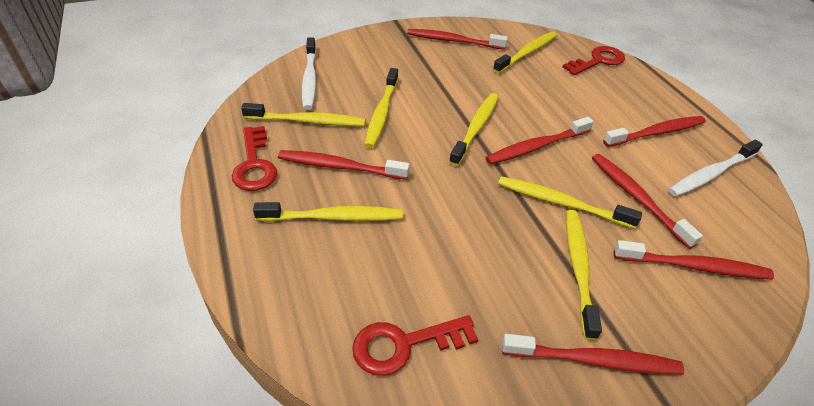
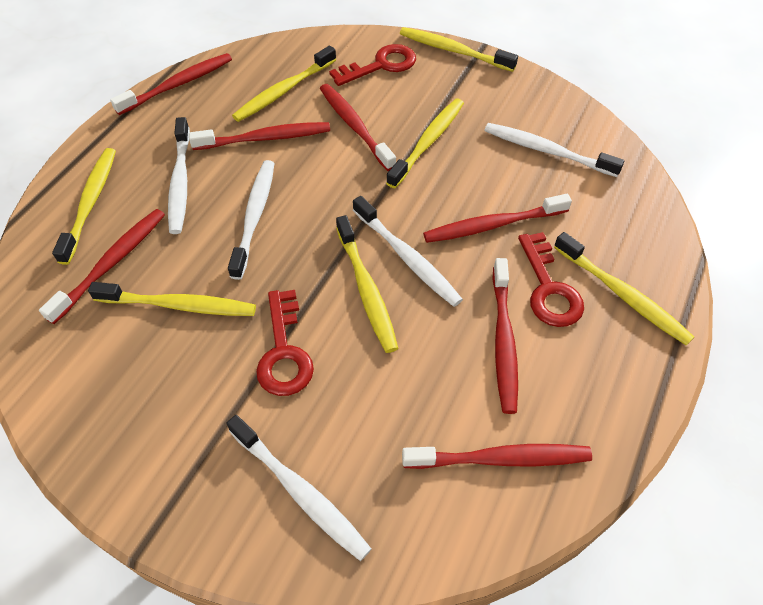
white toothbrush: [302,37,316,110] [668,140,763,197] = 2 -> [168,117,190,234] [226,415,371,561] [228,160,275,280] [353,196,463,307] [484,123,625,177] = 5

